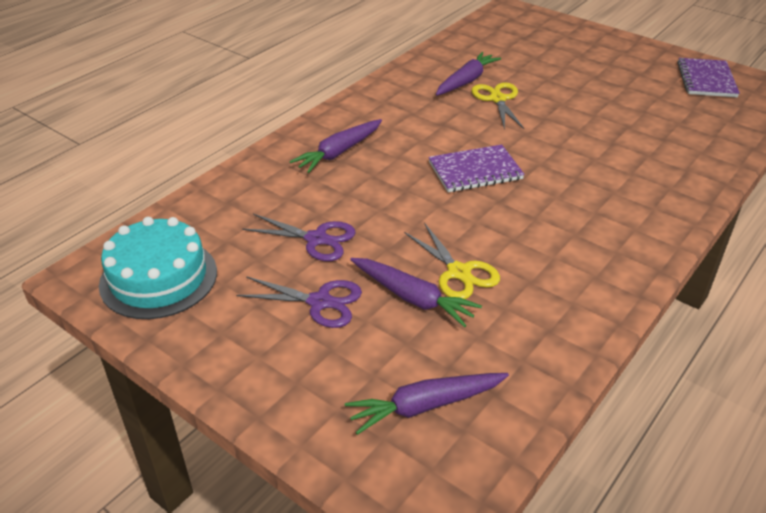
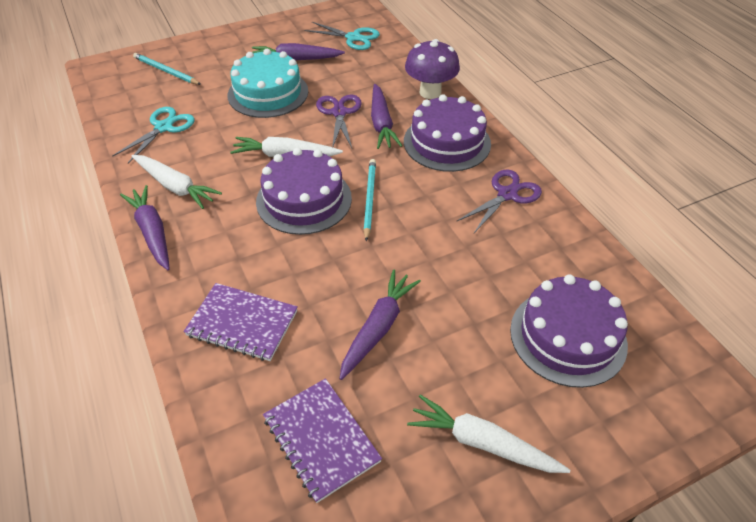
purple cake: none = 0 -> [256,148,352,235] [404,94,491,172] [510,274,628,388] = 3
purple mushroom: none = 0 -> [405,39,460,99] = 1
turquoise pencil: none = 0 -> [133,53,201,85] [363,159,376,241] = 2
turquoise scissors: none = 0 -> [112,107,195,164] [305,22,380,50] = 2
white carrot: none = 0 -> [132,155,222,209] [230,137,343,157] [407,395,570,473] = 3
yellow scissors: [404,223,500,299] [471,82,524,130] = 2 -> none = 0

